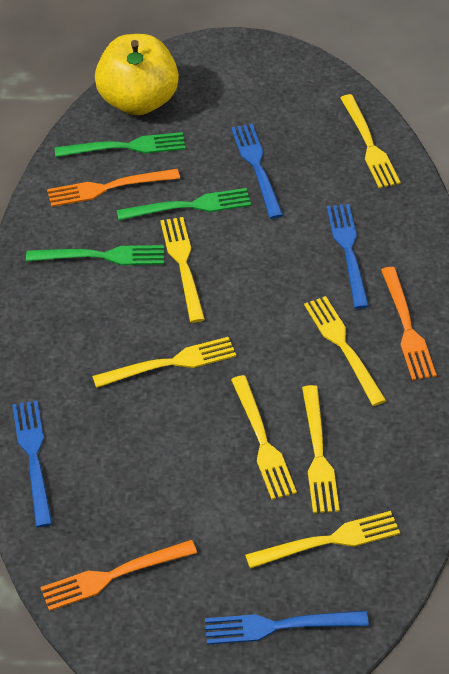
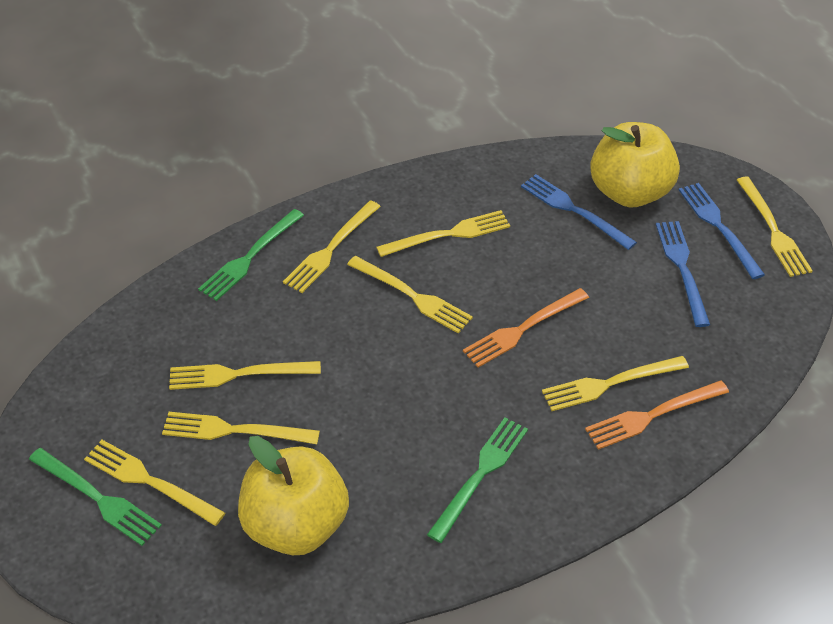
blue fork: [12,401,52,527] [205,611,369,645] [231,124,283,219] [327,204,369,309] = 4 -> [521,174,637,250] [656,221,710,327] [679,183,765,279] = 3
orange fork: [40,540,197,611] [47,169,180,207] [381,267,437,380] = 3 -> [463,288,589,367] [585,380,729,450] = 2
yellow apple: [95,34,179,115] = 1 -> [238,436,349,555] [590,122,680,207] = 2
yellow fork: [92,337,236,388] [160,217,205,323] [231,375,297,500] [245,511,400,569] [302,385,340,513] [304,296,386,406] [340,94,400,188] = 7 -> [84,440,225,526] [162,412,320,444] [169,361,321,390] [283,200,381,293] [347,256,473,333] [376,210,510,257] [542,356,689,411] [737,177,813,277] = 8

